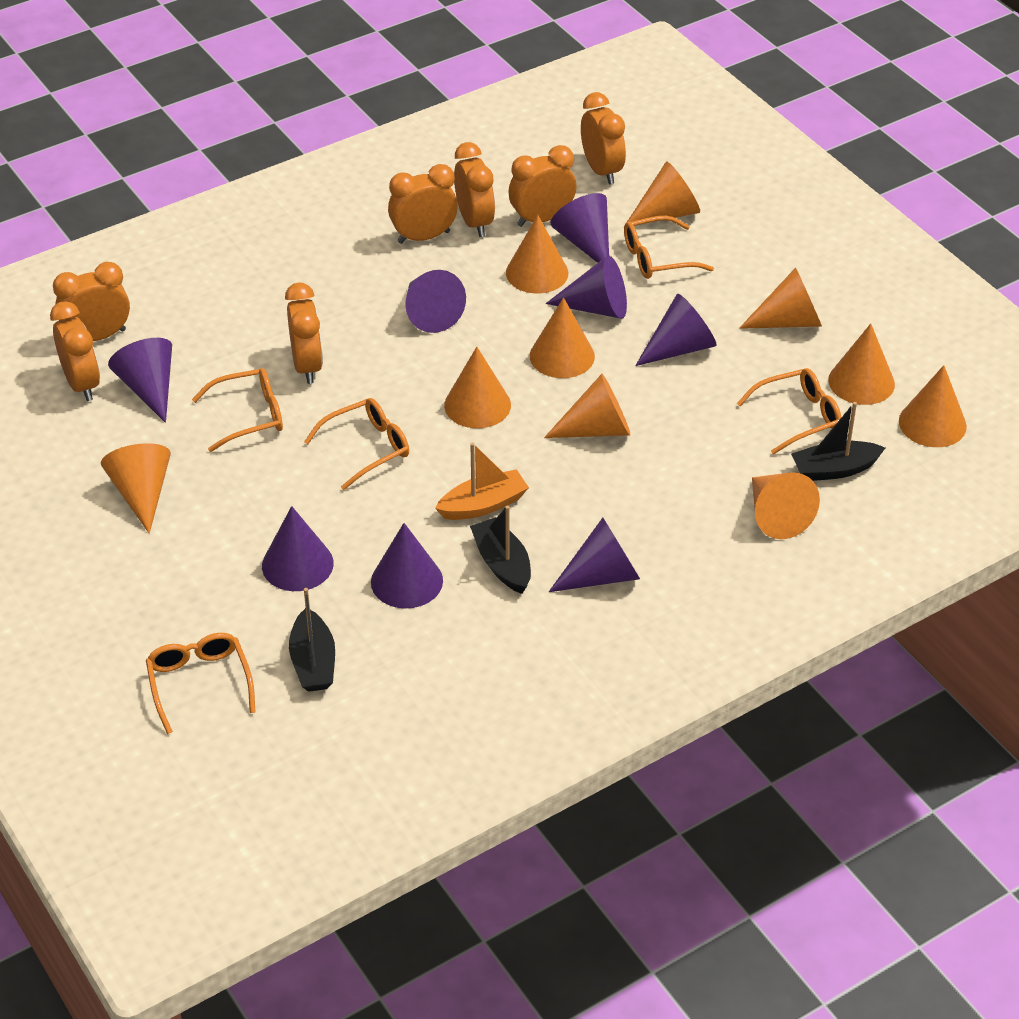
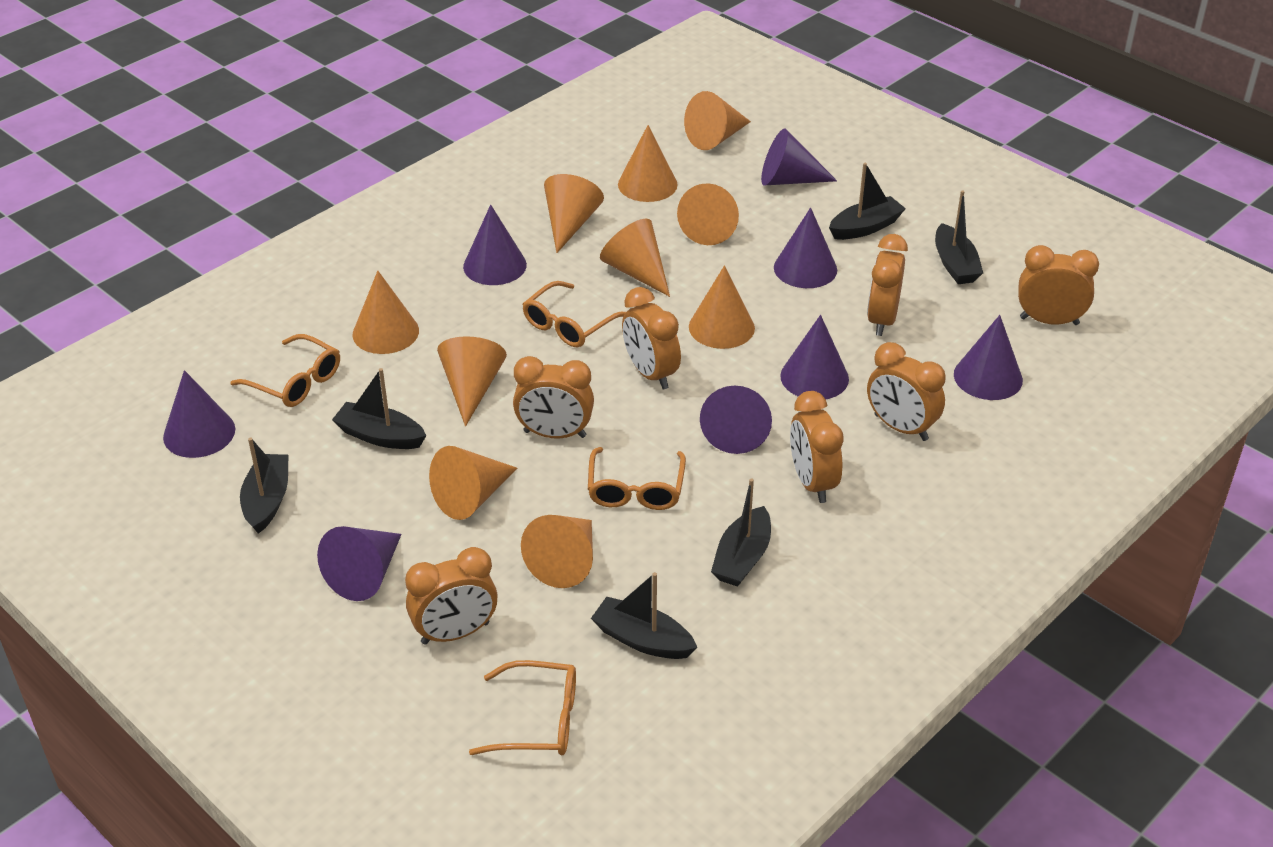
black boat: [289,588,335,692] [470,506,531,594] [791,402,885,481] = 3 -> [240,437,289,534] [332,368,427,449] [591,572,697,659] [711,478,771,587] [829,163,906,240] [935,190,983,284] = 6
orange boat: [435,443,529,520] = 1 -> none = 0
orange glasses: [146,633,256,734] [192,368,283,452] [304,398,409,490] [624,215,714,279] [737,368,841,455] = 5 -> [230,334,340,407] [469,660,576,755] [523,281,626,347] [588,447,686,510] = 4

